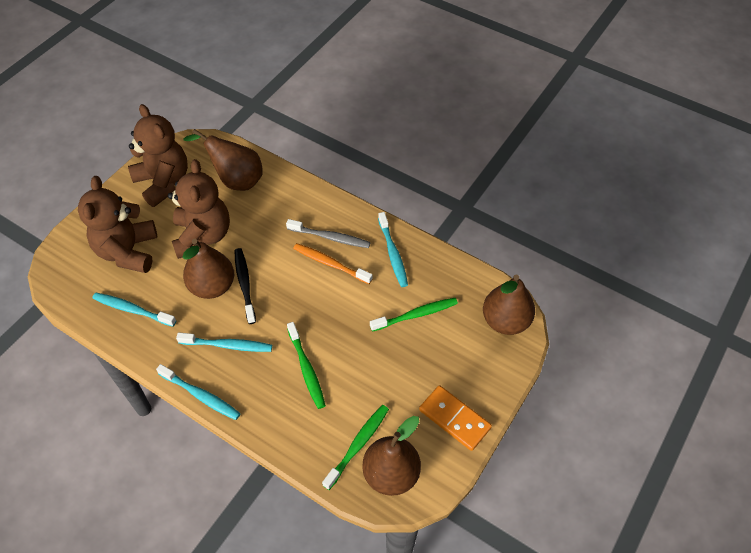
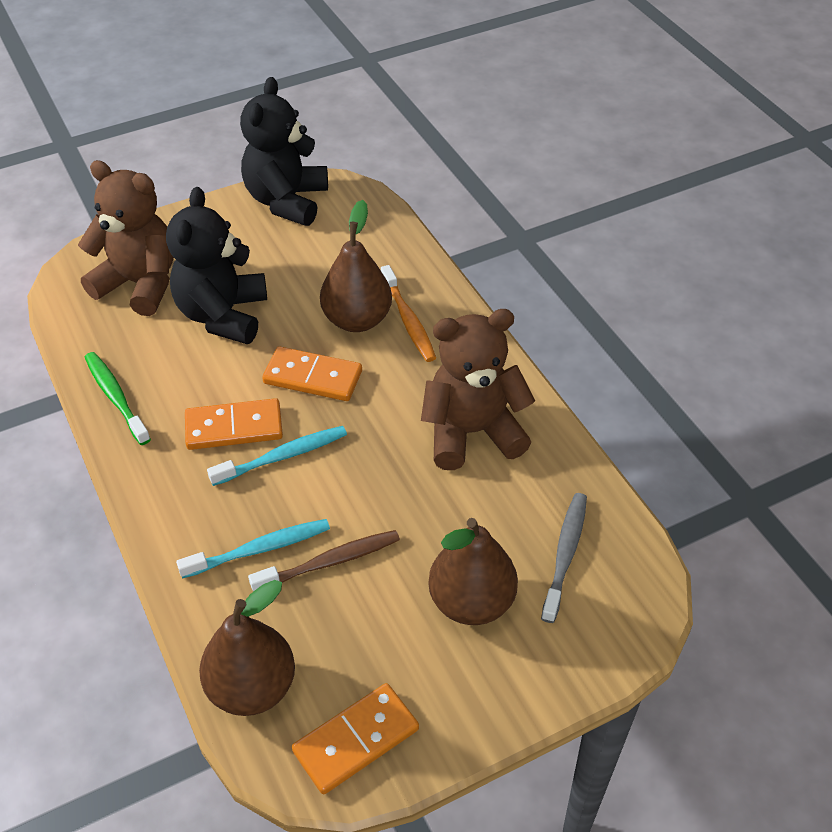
black teddy bear: none = 0 -> [166,187,267,344] [240,77,328,226] = 2
black toothbrush: [234,248,256,324] = 1 -> none = 0
brown pear: [183,239,234,299] [184,129,263,191] [362,416,421,496] [483,275,535,335] = 4 -> [199,580,295,716] [320,200,392,332] [428,518,518,625] = 3
brown teddy bear: [78,176,157,273] [128,104,188,207] [168,159,230,259] = 3 -> [78,160,174,316] [421,309,535,470] = 2
brown toothbrush: none = 0 -> [248,530,400,592] = 1
green toothbrush: [287,322,326,409] [322,405,389,490] [370,298,458,332] = 3 -> [85,352,151,445] = 1
orange domino: [419,385,492,451] = 1 -> [185,398,283,450] [262,346,362,401] [292,683,419,794] = 3
turquoise toothbrush: [92,293,176,327] [156,364,241,420] [176,333,272,352] [378,212,408,287] = 4 -> [176,519,330,579] [207,426,347,486] = 2

